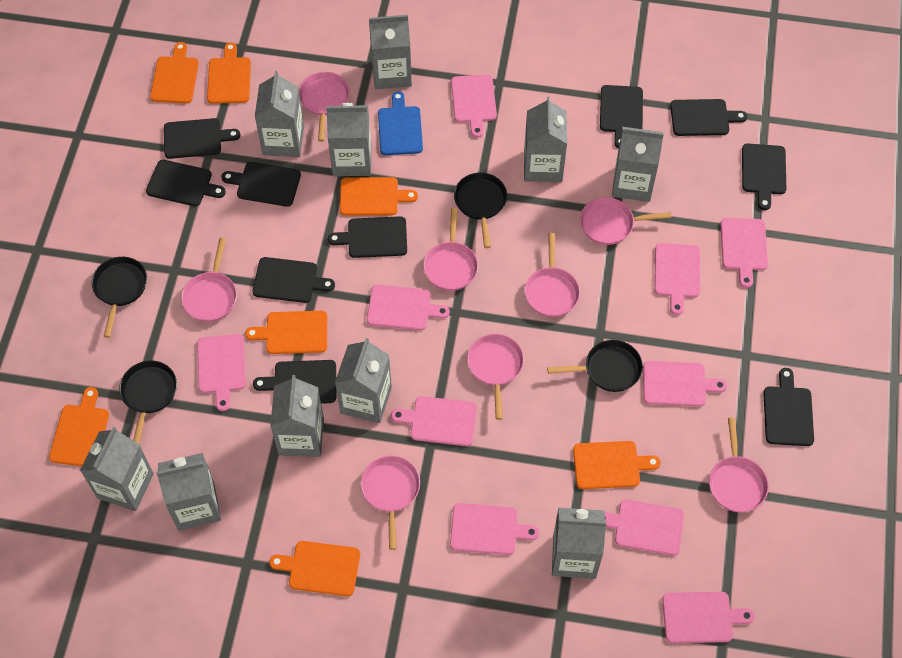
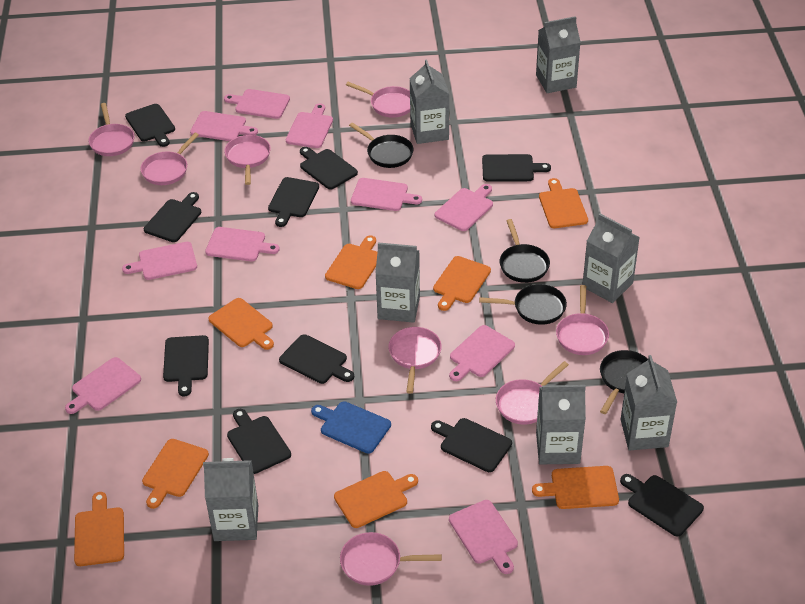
grey carton: [80,427,154,511] [156,453,221,531] [255,71,304,157] [270,375,324,457] [326,103,371,176] [335,338,392,423] [369,15,412,89] [524,96,567,182] [552,507,607,579] [612,127,664,202] = 10 -> [203,458,258,541] [375,242,420,323] [409,60,450,144] [536,16,581,93] [536,385,586,464] [582,214,640,303] [620,355,677,451] = 7
orange cutting board: [49,387,109,466] [150,42,199,103] [207,42,251,104] [245,311,327,354] [269,541,360,596] [340,177,418,216] [573,441,660,489] = 7 -> [74,492,124,566] [142,439,209,509] [208,298,274,350] [325,236,377,289] [334,471,418,528] [433,256,491,311] [532,466,619,509] [539,178,588,228] = 8

